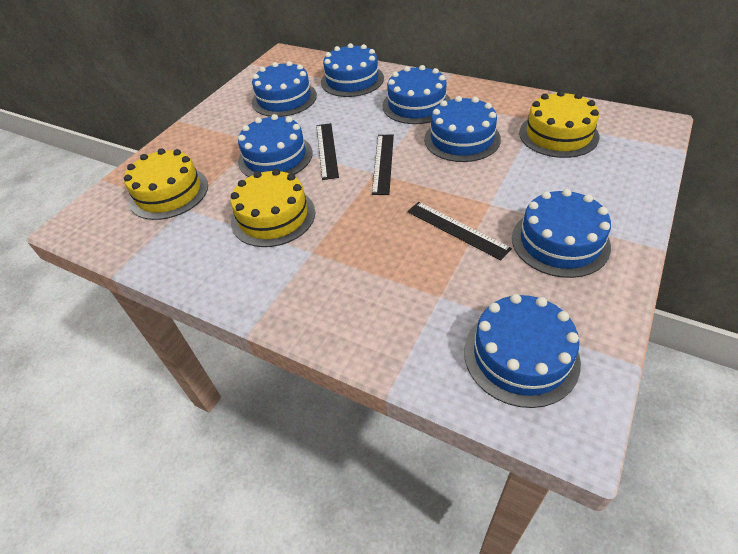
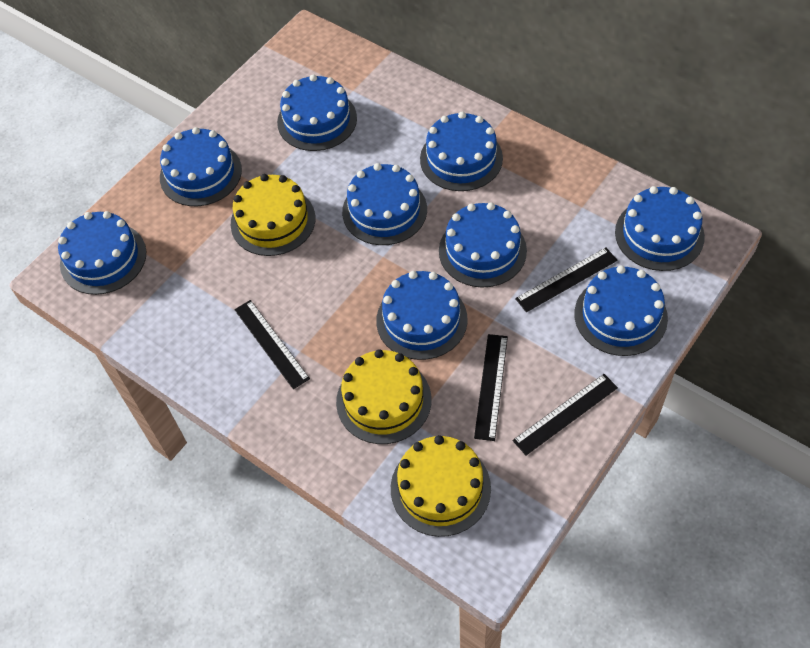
black ruler: [316,123,339,180] [372,134,394,195] [407,202,512,260] = 3 -> [234,300,310,389] [474,334,508,441] [512,374,618,455] [515,247,618,312] = 4
blue cake: [238,114,313,177] [252,61,317,117] [321,43,384,97] [382,65,451,124] [424,96,501,162] [464,294,581,408] [512,189,611,278] = 7 -> [58,211,146,295] [160,127,242,206] [277,75,357,151] [342,163,427,245] [376,271,468,360] [420,112,503,191] [439,202,527,287] [574,265,668,356] [615,186,705,271] = 9

